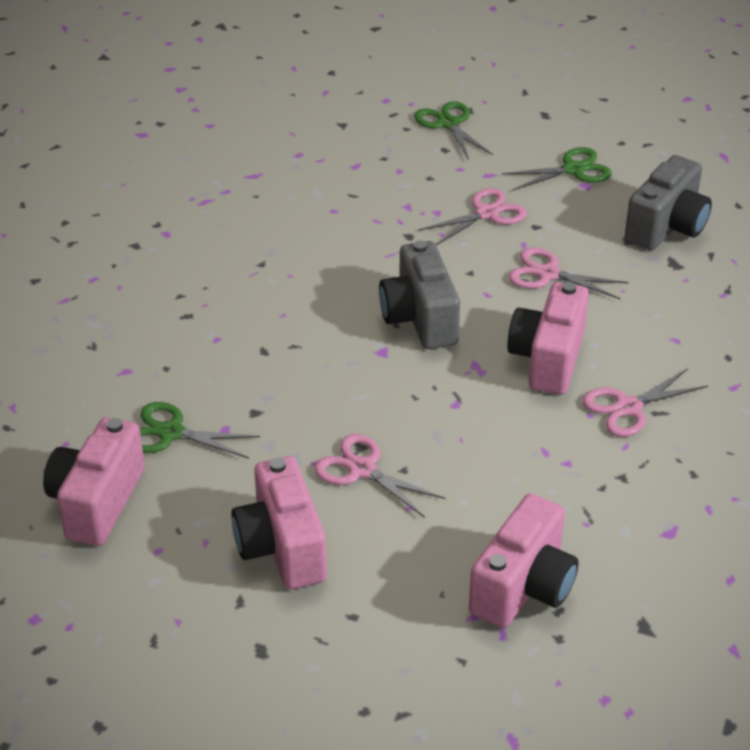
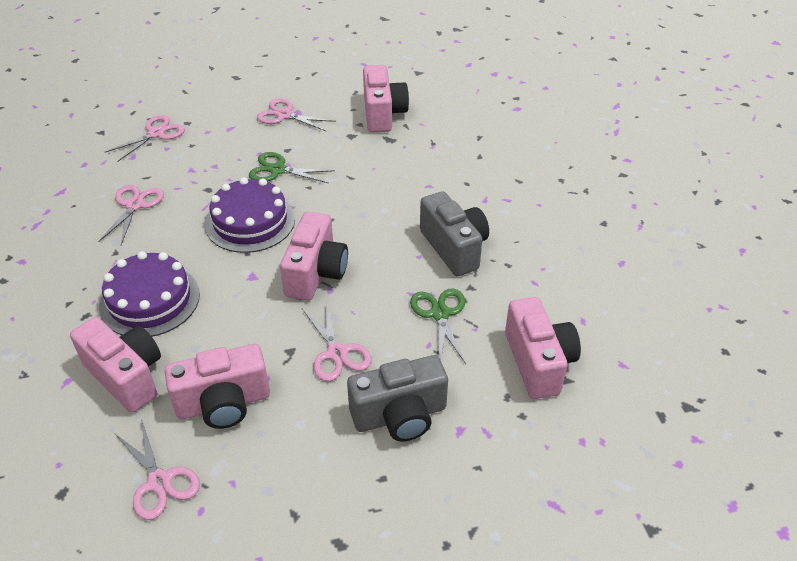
green scissors: [140,402,260,458] [414,101,493,160] [502,147,612,190] = 3 -> [249,152,335,184] [410,289,466,364] = 2
pink camera: [43,417,145,546] [231,456,327,589] [469,494,579,628] [507,282,589,395] = 4 -> [70,317,161,413] [164,344,270,429] [280,212,348,301] [363,65,409,133] [505,297,581,399] = 5
pink scissors: [314,434,446,518] [418,188,527,246] [508,248,629,299] [583,368,708,437] = 4 -> [98,185,164,245] [105,115,185,162] [114,419,200,520] [257,99,336,131] [302,303,372,382] = 5
purple cake: none = 0 -> [99,251,200,337] [205,177,295,253] = 2

